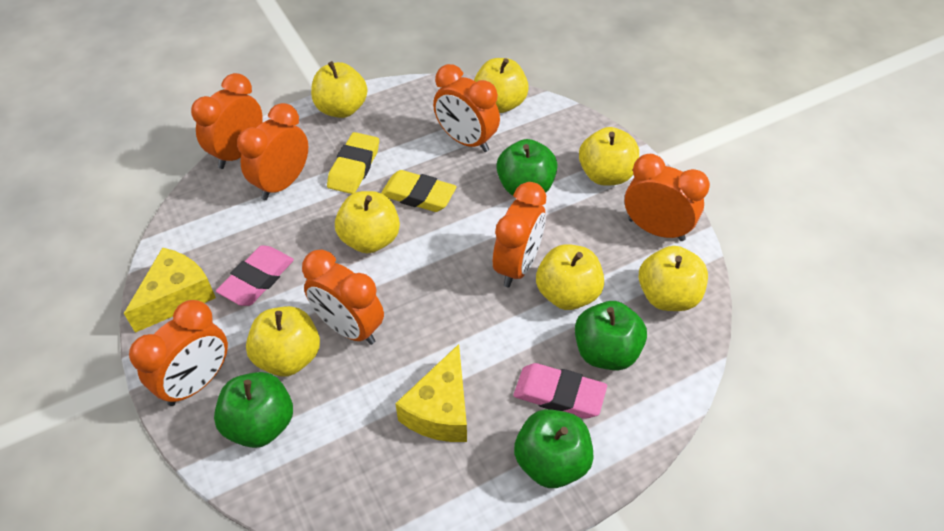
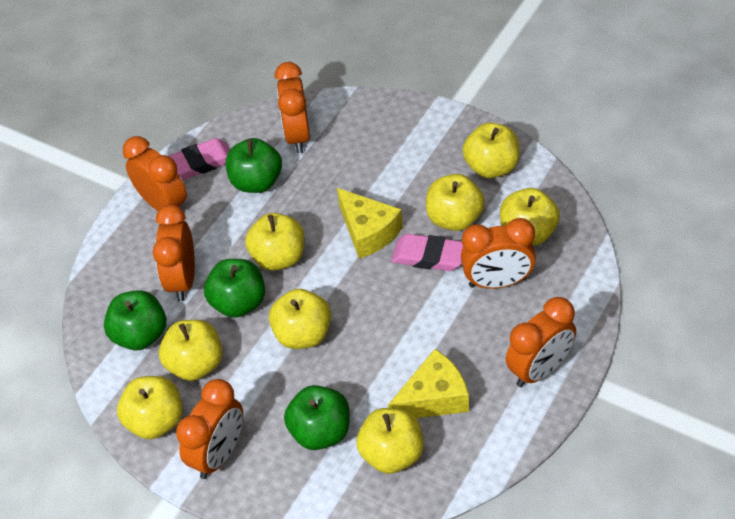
orange clock: [129,300,228,406] [191,73,263,169] [237,103,308,200] [302,249,384,345] [433,64,500,152] [493,182,546,287] [625,154,710,241] = 7 -> [123,136,187,211] [153,204,195,301] [176,379,243,479] [275,62,310,153] [461,218,536,289] [505,297,576,387] = 6
yellow apple: [246,306,320,377] [311,61,367,118] [335,191,400,253] [474,58,529,113] [536,244,604,310] [579,127,639,186] [639,246,708,311] = 7 -> [117,376,183,439] [159,320,222,381] [245,213,305,271] [269,289,331,349] [356,408,424,474] [426,174,485,231] [462,123,520,178] [500,188,560,246] = 8
yellow eraser: [327,132,379,194] [381,170,457,212] = 2 -> none = 0

